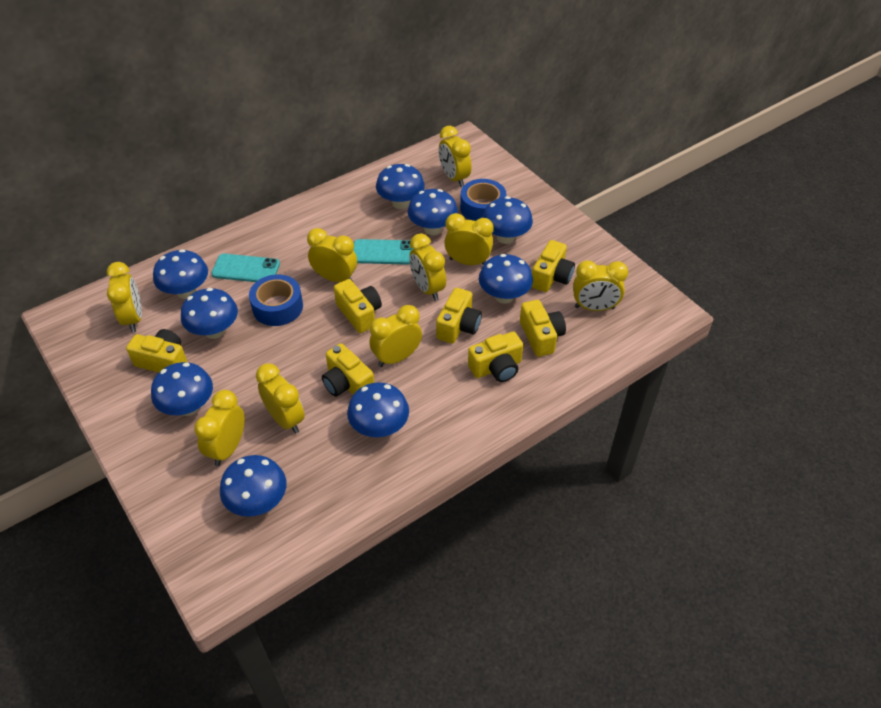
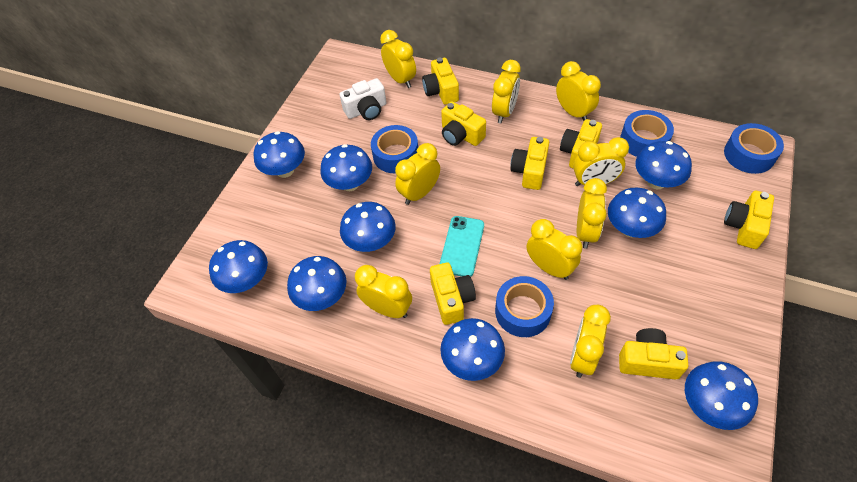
blue tape: [249,275,303,326] [460,179,506,221] = 2 -> [371,125,418,173] [495,276,554,337] [620,110,674,157] [724,123,784,174] = 4
turquoise phone: [211,254,280,282] [353,239,414,265] = 2 -> [440,216,484,277] = 1
white camera: none = 0 -> [339,78,387,120] = 1

